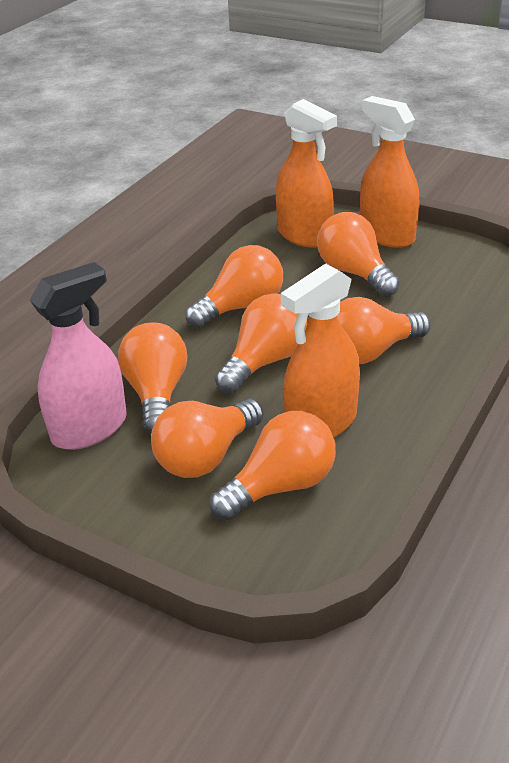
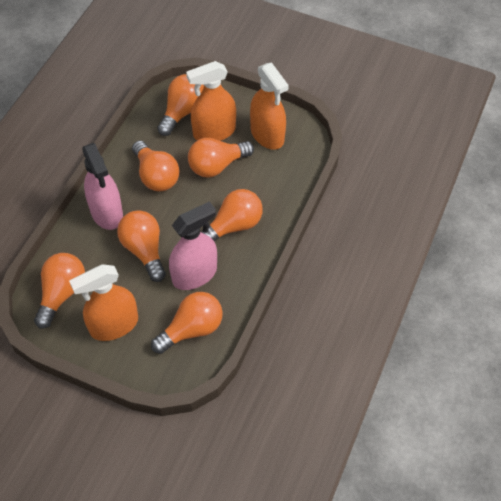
pink spray bottle: [30,262,127,450] = 1 -> [82,143,123,230] [169,201,217,290] = 2

